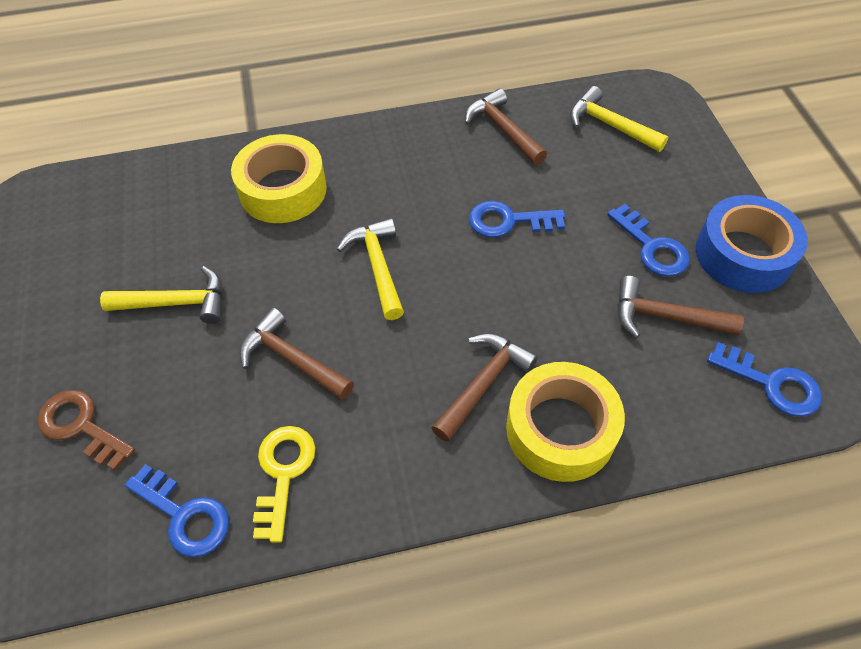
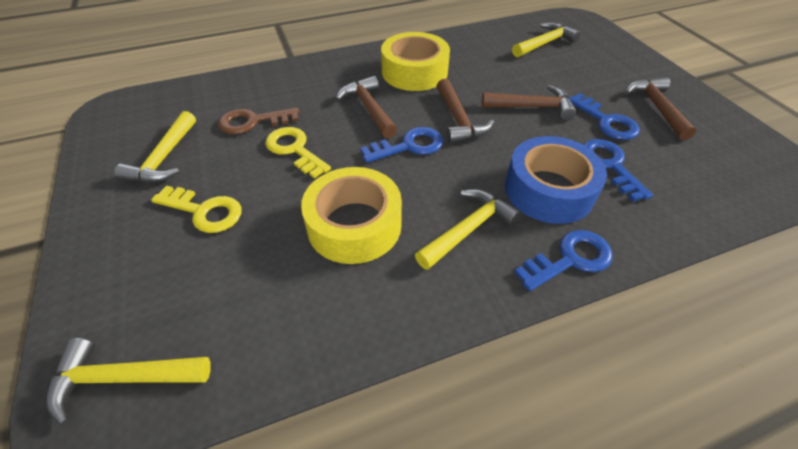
yellow hammer: [100,266,223,324] [337,218,404,320] [570,86,669,152] = 3 -> [47,338,211,426] [114,111,196,183] [415,189,521,270] [512,22,581,57] = 4
yellow key: [253,426,316,542] = 1 -> [151,186,241,233] [265,127,331,178] = 2

